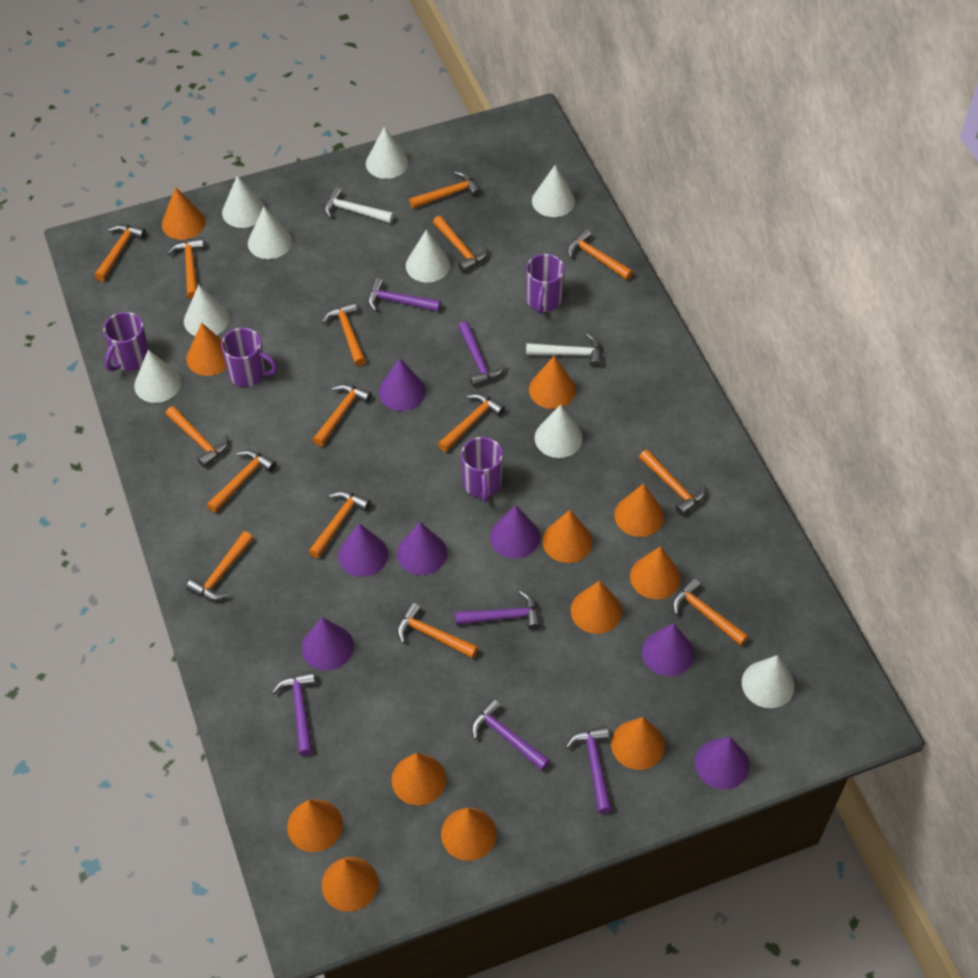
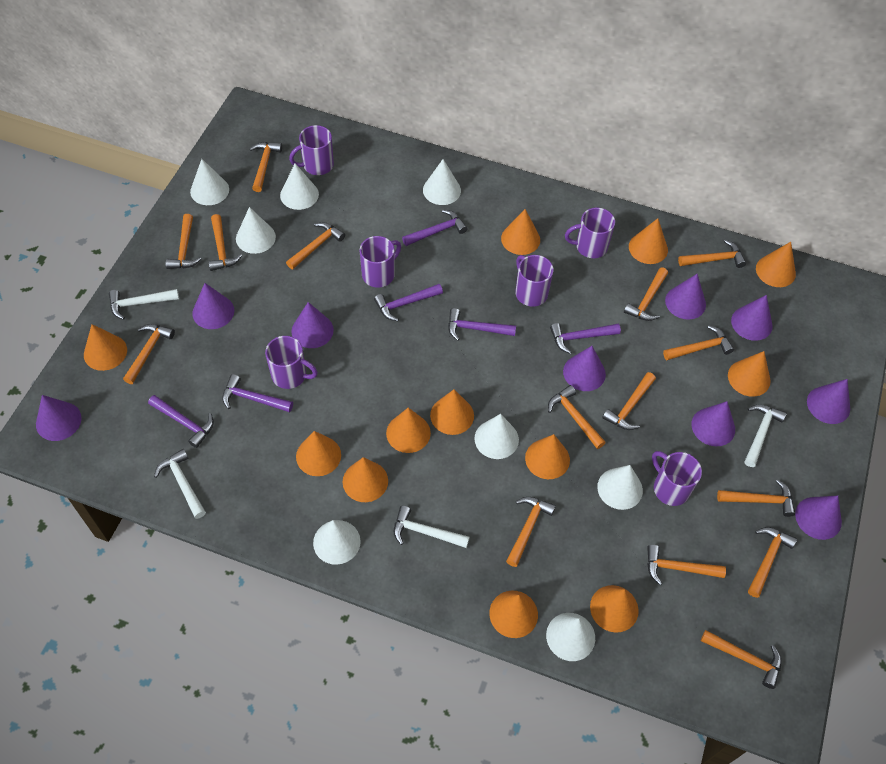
purple cone: [302,617,354,670] [338,524,388,577] [379,358,426,411] [397,522,447,575] [490,505,540,559] [642,623,694,676] [695,737,749,790] = 7 -> [36,395,81,441] [192,283,234,329] [291,302,334,348] [563,346,606,391] [665,274,706,319] [692,401,735,446] [731,295,773,341] [795,496,842,540] [807,379,850,424] = 9
purple mug: [103,312,150,371] [221,328,278,387] [461,437,503,502] [526,254,565,314] = 4 -> [265,336,318,389] [289,125,334,175] [360,236,401,288] [515,255,553,307] [565,208,615,258] [652,451,702,506] = 6
white cone: [134,350,181,403] [184,285,230,336] [222,175,265,228] [248,207,292,259] [366,126,408,179] [406,230,450,283] [532,165,575,217] [535,405,583,458] [742,655,795,708] = 9 -> [190,159,229,205] [236,207,276,254] [280,164,319,210] [313,520,361,565] [423,159,461,205] [475,414,519,459] [546,613,595,661] [597,465,643,510] = 8
white hammer: [324,187,394,223] [526,333,602,368] = 2 -> [109,289,179,320] [154,449,206,519] [394,506,470,548] [744,404,787,467] = 4

